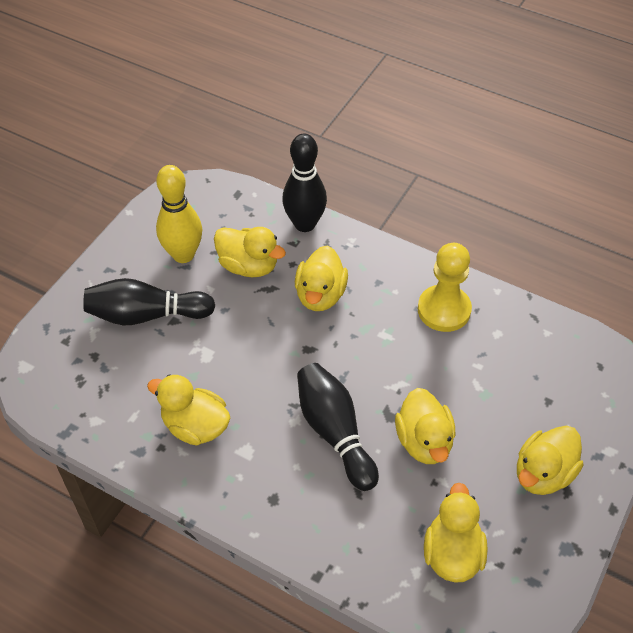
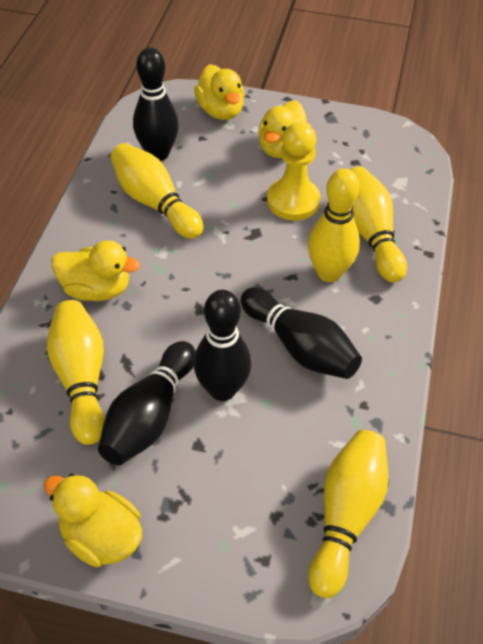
black bowling pin: [83,278,215,325] [282,134,327,232] [297,363,379,491] = 3 -> [98,341,196,465] [133,48,179,161] [194,290,251,401] [240,287,362,379] = 4
yellow bowling pin: [156,165,202,263] = 1 -> [47,300,105,445] [110,143,203,239] [308,168,360,282] [308,430,388,598] [350,166,407,283] = 5
yellow duck: [147,374,230,446] [214,227,286,277] [295,245,348,311] [395,388,455,464] [424,483,488,583] [517,426,584,495] = 6 -> [44,474,142,567] [52,240,140,301] [194,64,245,120] [258,101,311,158] = 4

